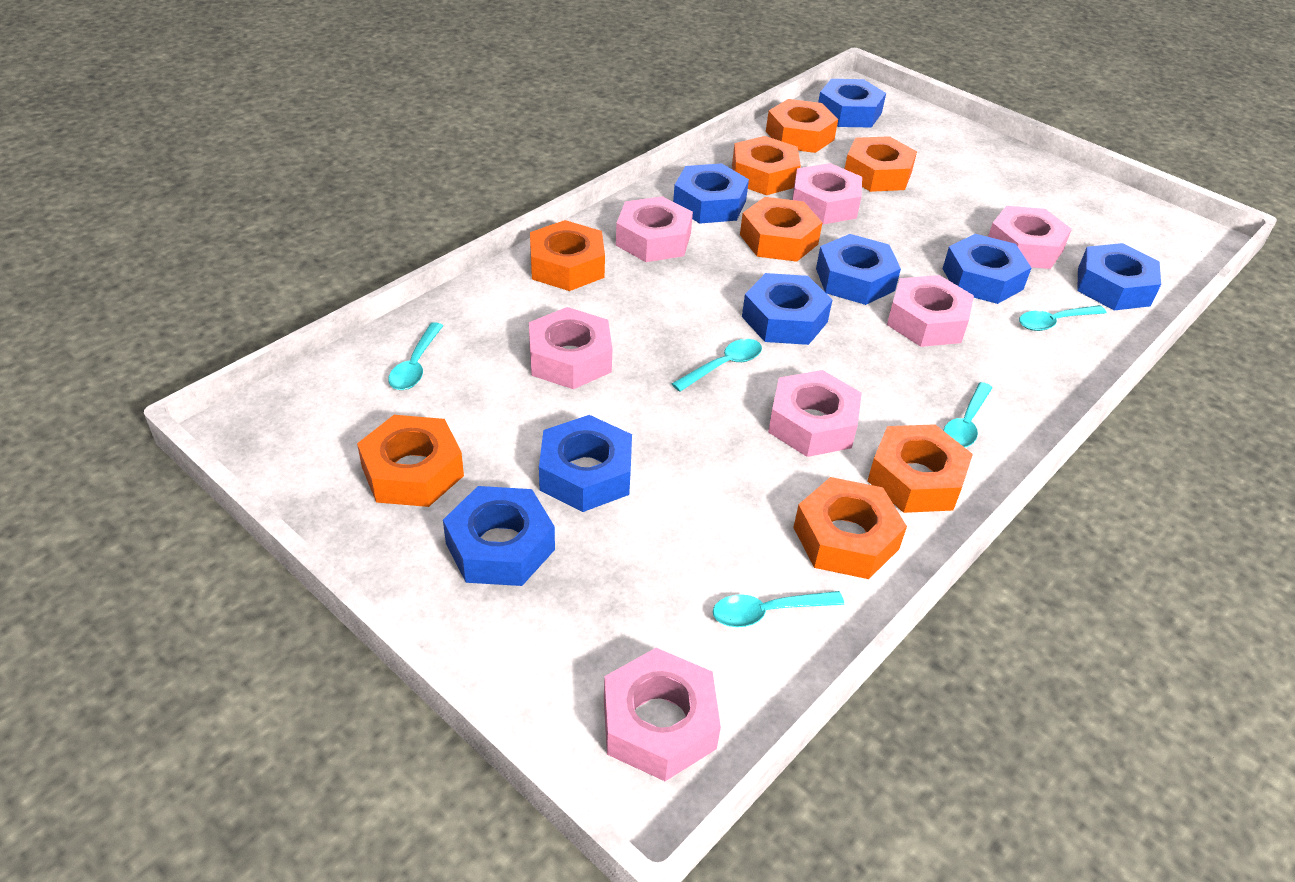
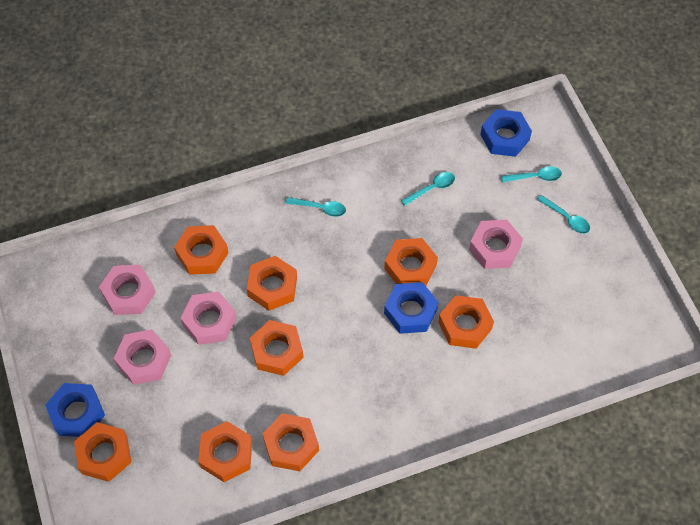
blue nut: [443,486,555,586] [539,415,632,512] [673,163,749,224] [742,273,832,345] [816,234,901,305] [818,79,886,128] [942,234,1032,304] [1077,243,1161,310] = 8 -> [45,383,105,437] [384,282,439,334] [480,109,532,157] = 3
pink nut: [529,307,612,389] [604,648,721,781] [616,196,693,262] [768,370,862,457] [792,163,862,224] [887,275,974,347] [988,206,1072,269] = 7 -> [99,265,156,315] [114,329,171,385] [181,291,236,345] [469,220,523,269] = 4
turquoise spoon: [388,322,443,390] [672,339,762,392] [713,591,844,627] [943,382,992,447] [1019,305,1106,331] = 5 -> [286,197,346,217] [401,172,455,206] [501,166,562,183] [537,195,590,234] = 4

